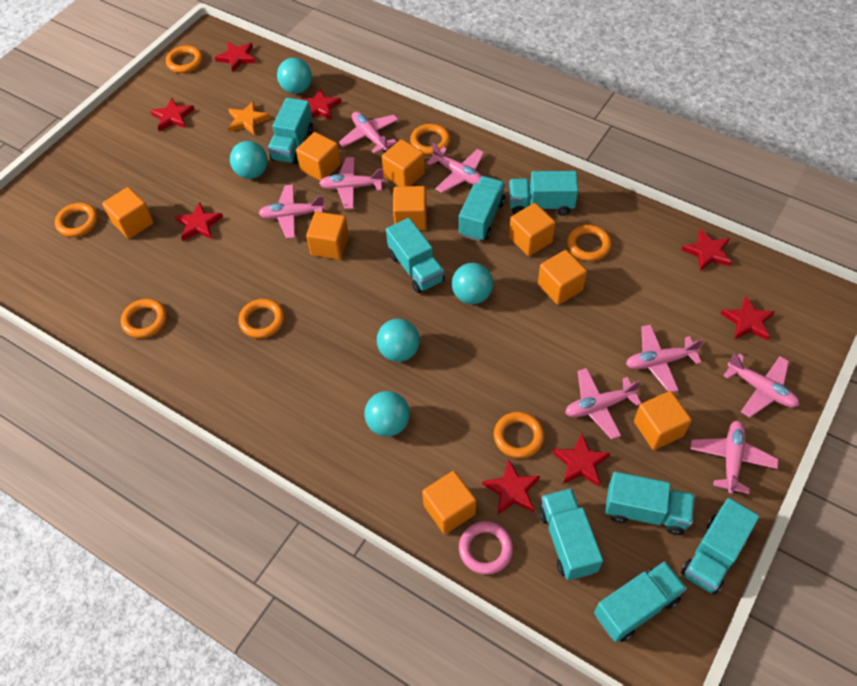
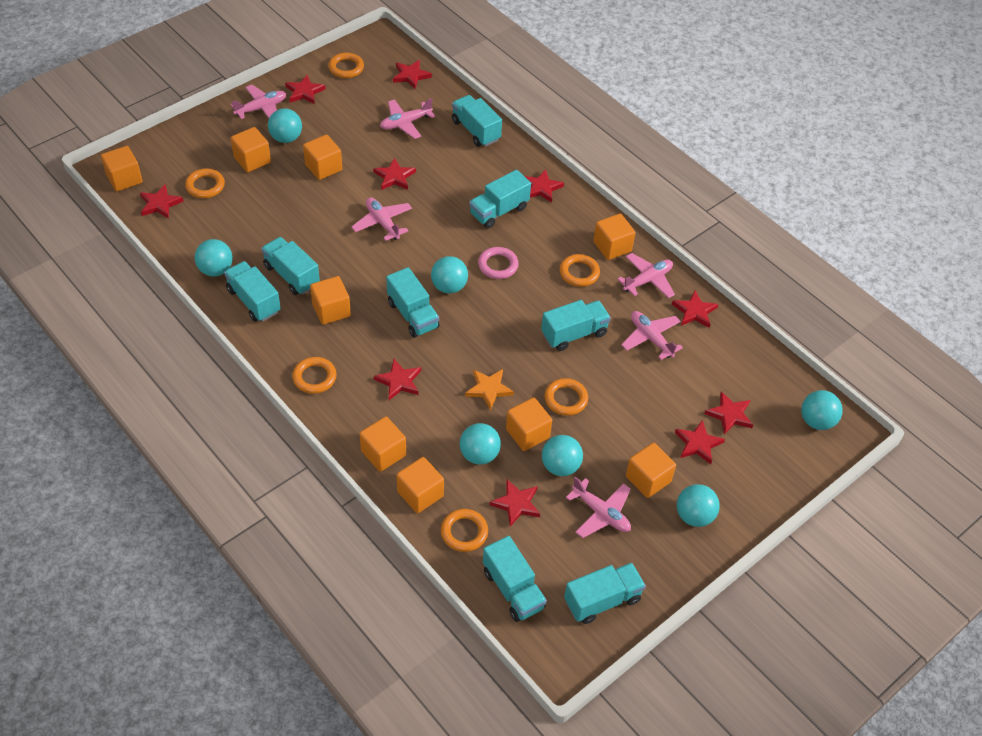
orange ring: [55,203,98,237] [121,299,167,338] [166,46,203,73] [238,299,284,338] [410,124,450,155] [494,412,544,458] [567,225,612,261] = 7 -> [185,169,225,198] [292,357,336,394] [328,53,364,78] [441,509,488,552] [545,378,588,416] [560,254,600,287] = 6
pink plane: [258,184,326,239] [319,157,385,209] [339,112,399,154] [426,143,484,193] [565,368,642,439] [626,325,703,392] [690,421,779,494] [723,353,799,417] = 8 -> [231,85,286,119] [351,197,412,241] [380,98,435,139] [566,477,631,538] [617,253,675,298] [621,311,683,360] = 6
red star: [150,98,195,132] [175,202,223,241] [214,42,256,72] [300,88,341,120] [482,459,540,515] [552,433,611,486] [681,229,731,271] [721,296,775,341] = 8 -> [140,184,184,219] [285,75,326,104] [373,158,416,190] [374,359,421,400] [393,60,432,89] [489,480,540,527] [525,169,564,203] [672,290,718,328] [675,420,725,464] [704,391,753,435] = 10
turquoise ball: [230,141,268,179] [277,58,312,94] [364,391,410,437] [377,319,420,362] [452,263,493,304] = 5 -> [195,239,233,277] [268,108,302,143] [431,256,468,294] [460,423,501,465] [542,435,583,476] [677,484,720,527] [801,390,843,430] = 7

